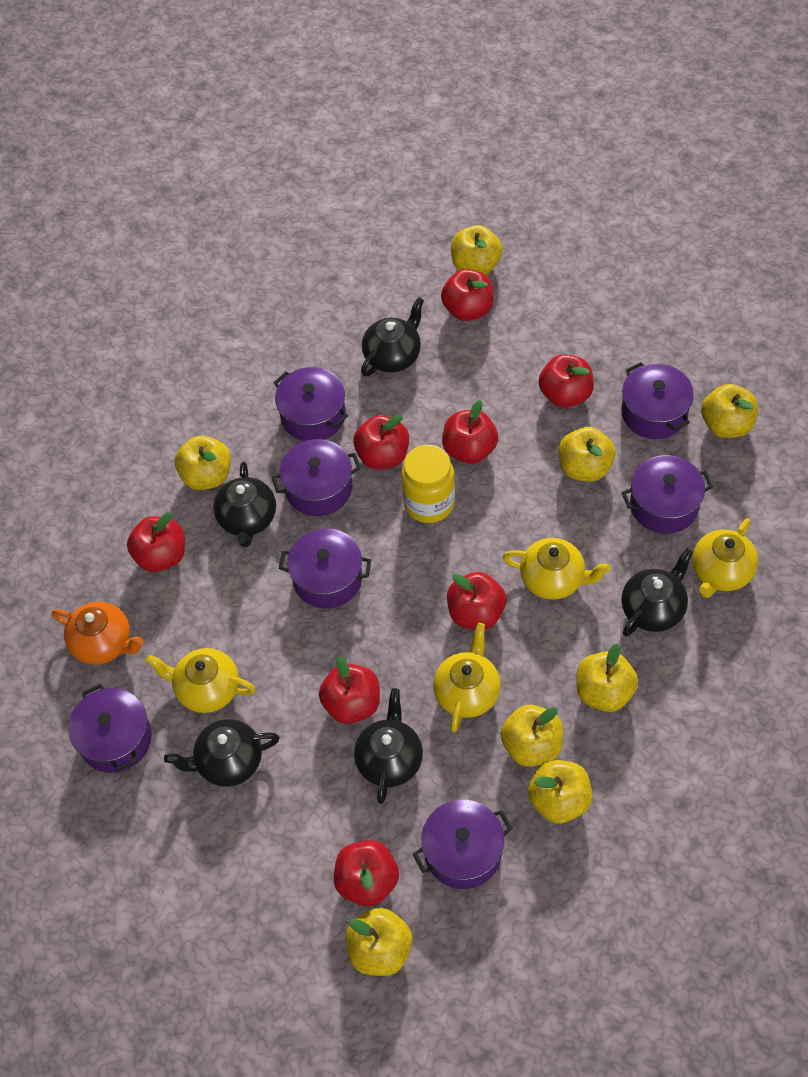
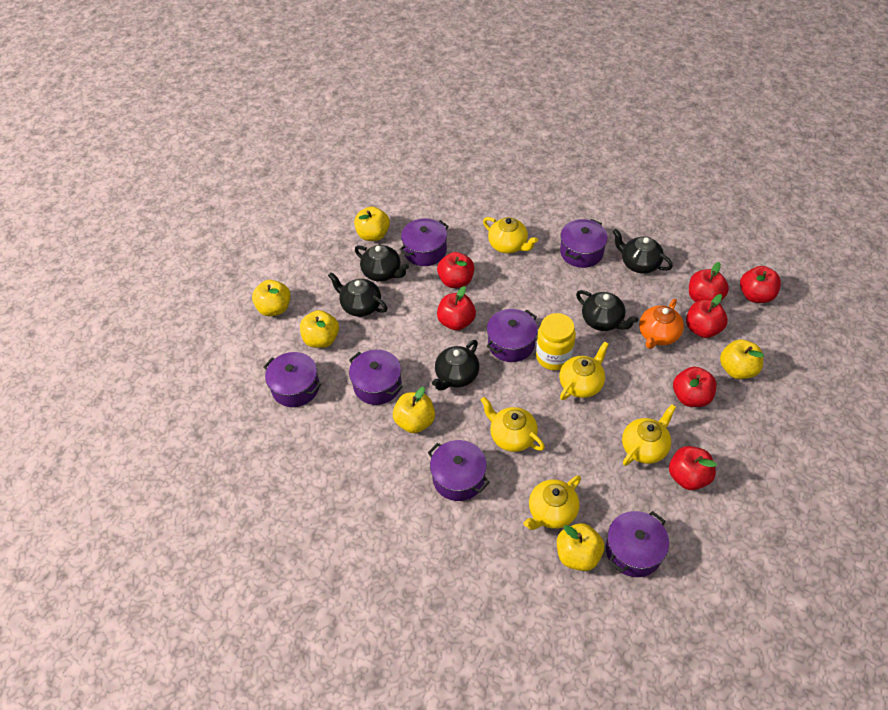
red apple: [127,512,185,572] [319,656,380,724] [334,840,399,906] [353,415,409,469] [441,269,494,321] [442,400,498,464] [447,572,506,630] [539,354,594,408] = 8 -> [437,252,474,288] [437,286,476,331] [669,446,717,490] [673,366,717,407] [686,294,728,338] [689,262,729,302] [740,266,781,303] = 7
yellow apple: [175,436,231,490] [345,908,412,976] [451,225,503,275] [501,705,563,767] [528,760,592,824] [559,427,615,482] [576,644,638,712] [701,384,758,438] = 8 -> [252,280,291,316] [300,310,339,348] [354,206,390,241] [393,387,435,433] [557,523,605,571] [720,339,764,379] = 6
yellow teapot: [145,648,255,713] [433,623,501,732] [503,538,611,600] [692,518,758,598] = 4 -> [481,397,545,452] [483,217,538,254] [523,475,581,530] [559,342,609,400] [622,404,676,466] = 5

